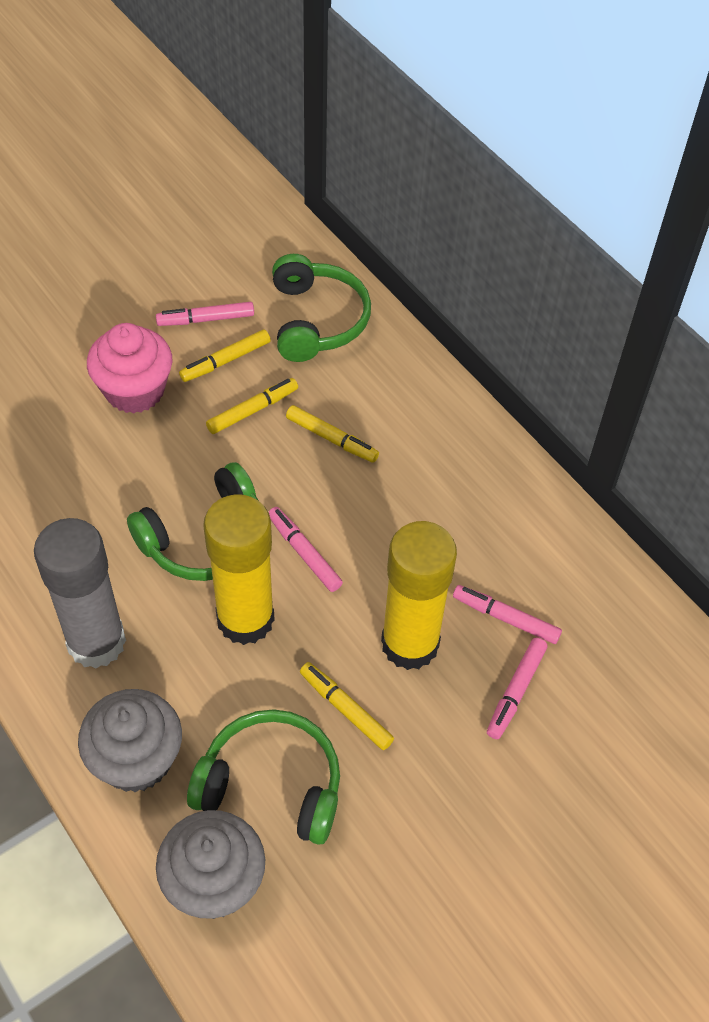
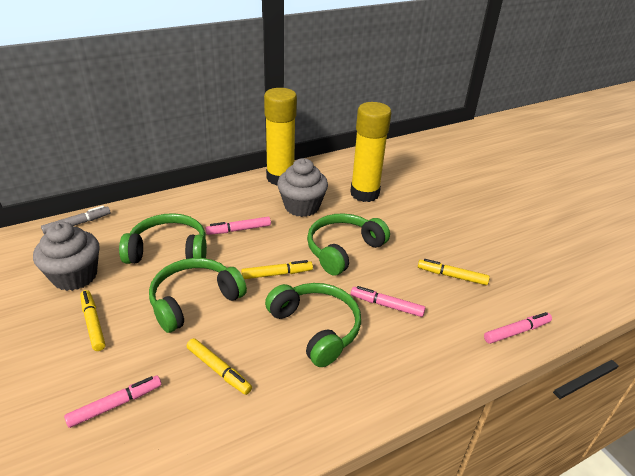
green headphones: [127,462,259,581] [187,709,340,845] [272,254,371,362] = 3 -> [119,213,207,264] [149,258,247,333] [265,283,361,367] [307,213,390,276] = 4
grey glue stick: [34,518,126,669] = 1 -> none = 0
grey marker: none = 0 -> [41,206,111,234] = 1
pink cupcake: [87,323,173,414] = 1 -> none = 0

